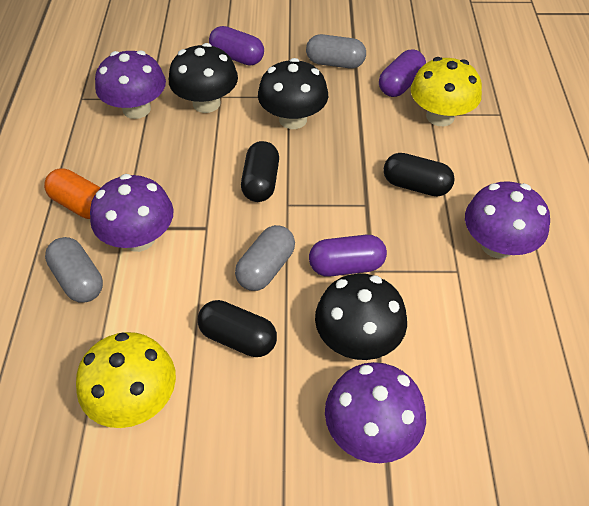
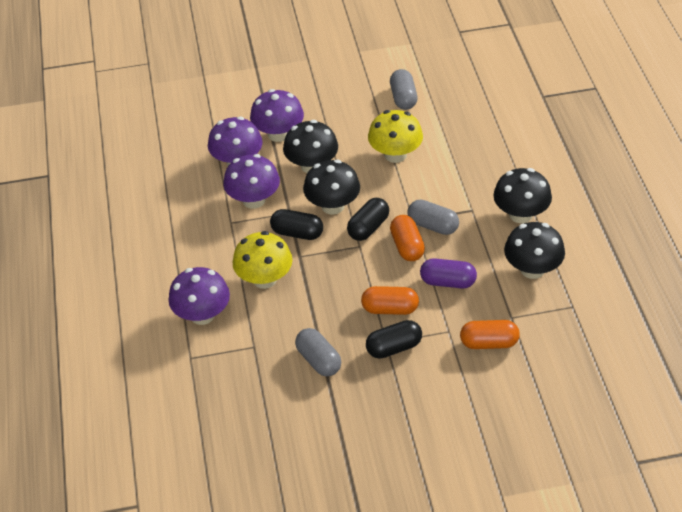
black mushroom: [169,43,238,113] [258,58,328,129] [315,274,407,360] = 3 -> [283,120,338,173] [303,160,360,215] [493,168,552,223] [504,222,565,279] = 4
orange capsule: [44,168,101,219] = 1 -> [361,286,419,315] [390,215,425,261] [460,320,520,349] = 3
purple capsule: [209,26,264,66] [309,235,387,277] [379,49,426,97] = 3 -> [420,258,477,288] = 1

